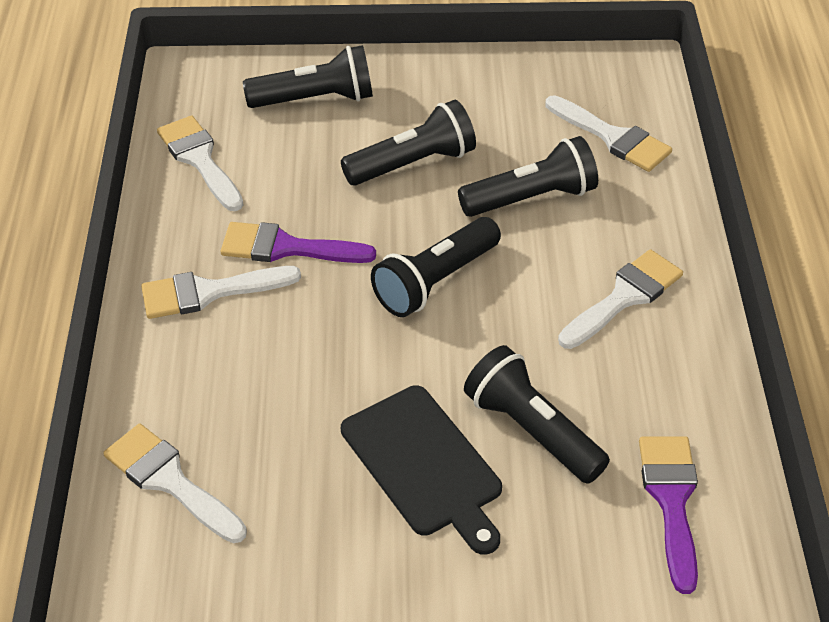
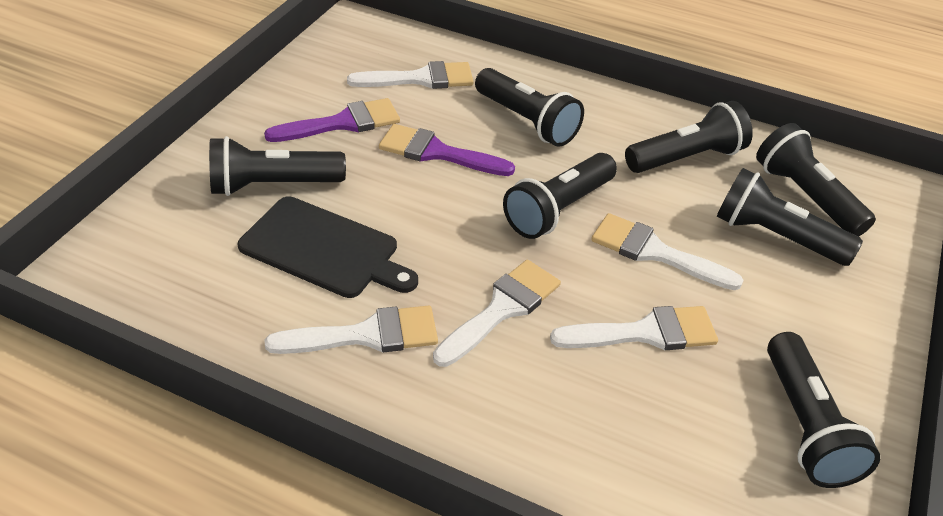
black flashlight: [243,45,373,108] [341,100,476,186] [371,217,501,317] [458,136,598,217] [464,345,610,484] = 5 -> [209,136,346,196] [475,68,584,147] [503,153,617,239] [625,101,753,173] [717,168,863,266] [756,123,876,237] [767,332,880,488] = 7

